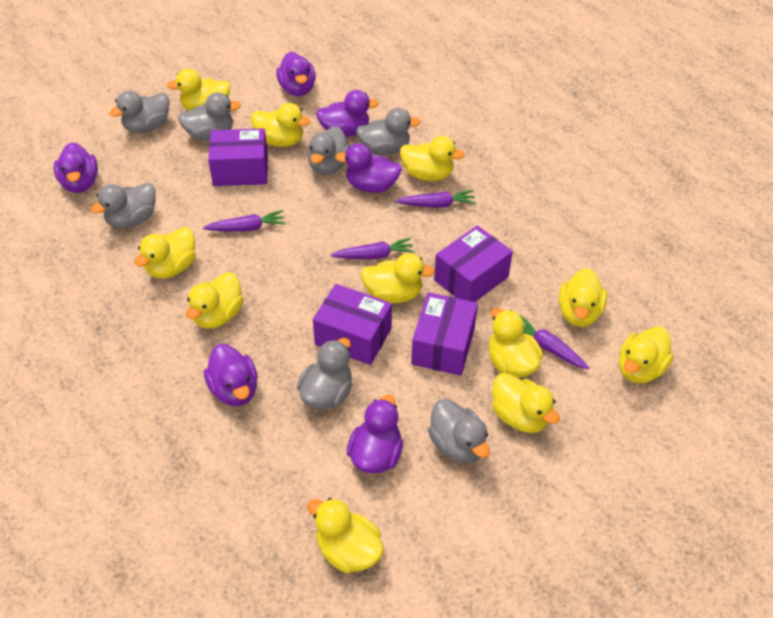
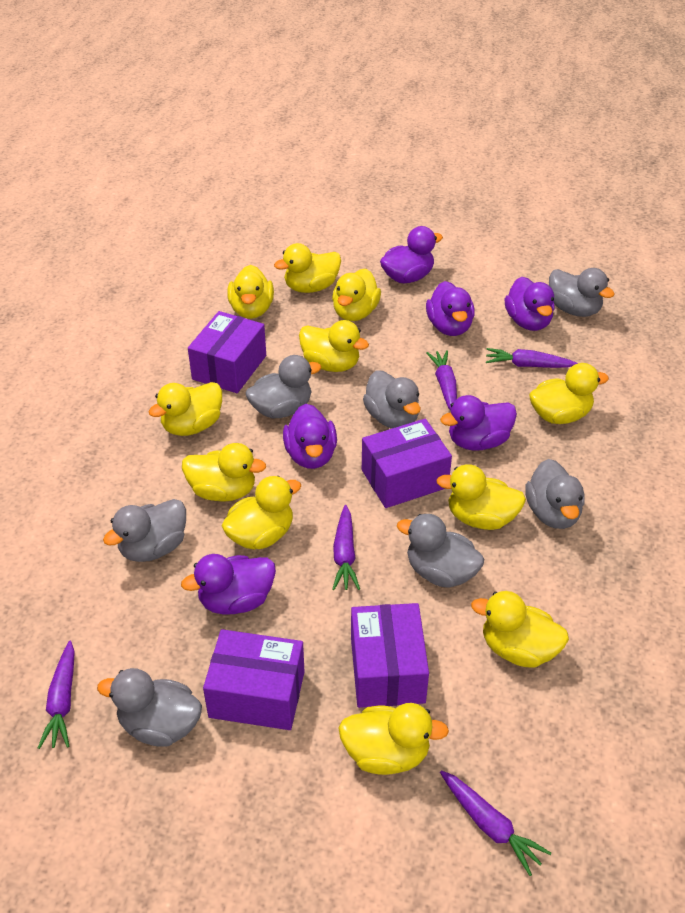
purple carrot: [203,210,286,232] [330,238,415,259] [396,190,476,208] [520,315,589,369] = 4 -> [38,641,75,749] [332,505,360,590] [426,350,457,411] [440,770,551,876] [486,348,578,368] = 5

